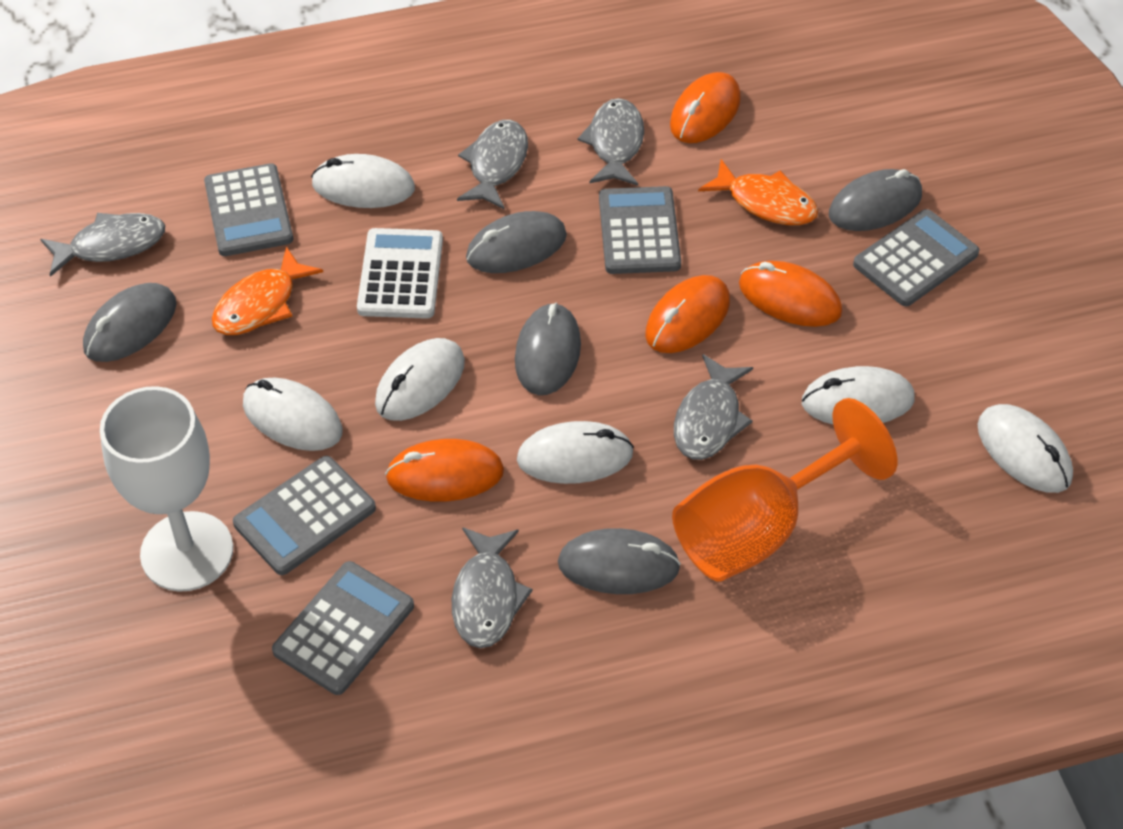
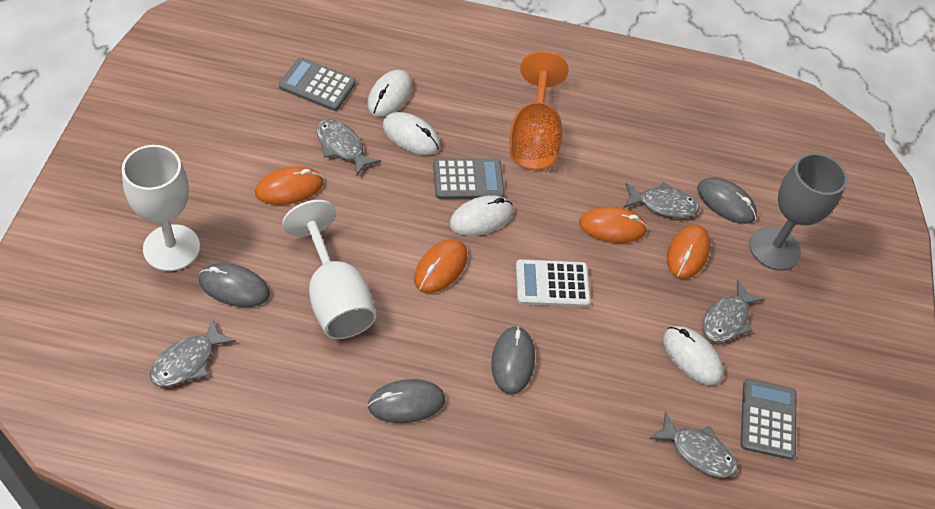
grey calculator: [204,163,293,256] [233,456,376,575] [272,561,414,695] [599,186,681,274] [853,209,980,307] = 5 -> [279,58,356,111] [433,159,505,199] [740,379,796,460] = 3
grey goblet: none = 0 -> [749,153,847,271] = 1
grey mouse: [83,283,176,362] [466,211,567,273] [515,303,581,395] [558,528,681,594] [829,169,922,231] = 5 -> [199,263,270,307] [367,379,445,423] [491,326,535,394] [697,177,757,224] = 4
orange fish: [212,247,323,335] [698,159,818,225] = 2 -> none = 0
white goblet: [100,386,233,592] = 1 -> [122,145,200,271] [282,200,376,339] = 2
white mouse: [243,377,342,451] [311,154,415,208] [375,338,465,421] [517,421,634,484] [802,366,915,424] [978,404,1073,493] = 6 -> [367,70,412,117] [383,112,440,155] [449,195,513,236] [663,326,723,385] = 4

